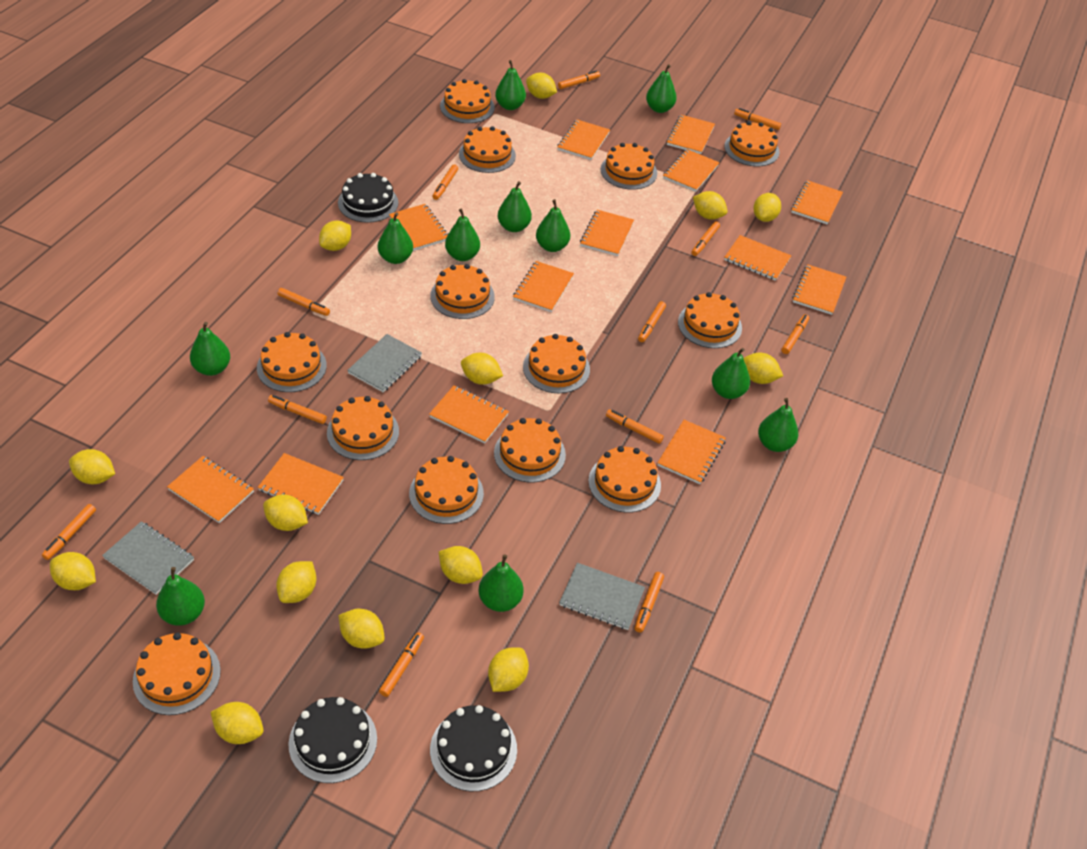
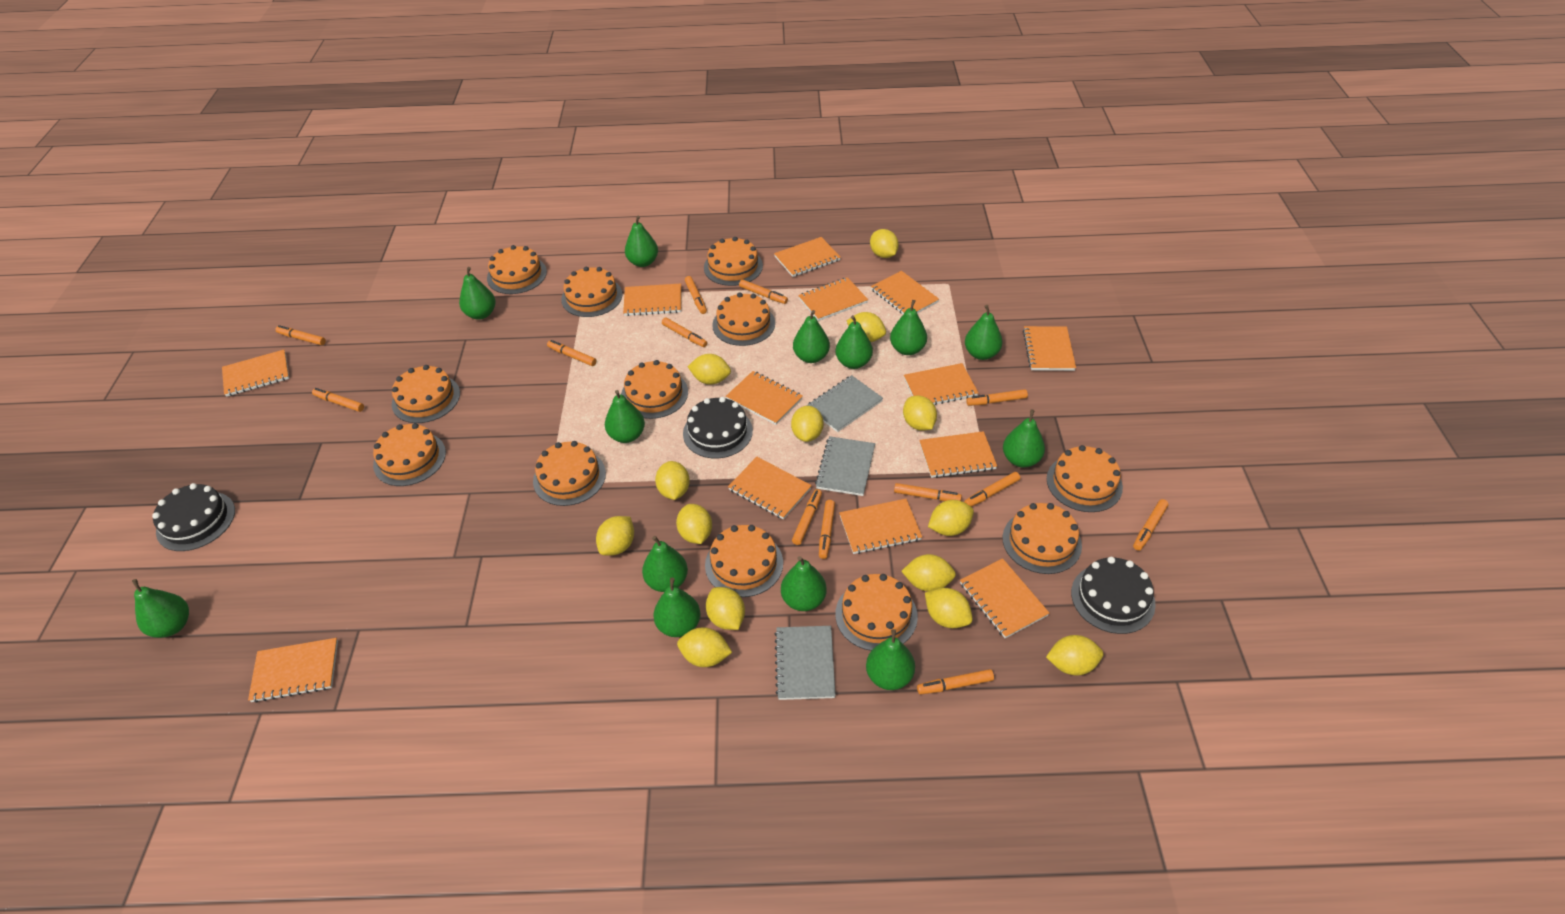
green pear: [156,567,205,626] [190,322,230,376] [378,212,413,264] [445,208,480,261] [479,554,524,612] [495,60,526,110] [498,181,532,232] [536,199,570,252] [646,64,677,113] [712,348,750,399] [758,398,798,452] = 11 -> [132,579,189,638] [459,267,496,319] [605,390,645,443] [625,215,658,267] [642,536,688,592] [653,578,700,637] [781,556,827,611] [793,310,830,363] [835,315,873,369] [866,629,915,690] [890,300,927,355] [965,305,1003,360] [1003,409,1045,468] = 13
orange cake: [133,633,221,715] [257,332,327,392] [327,396,399,460] [409,456,484,524] [430,264,495,319] [440,79,495,123] [459,126,516,173] [494,418,566,483] [523,334,590,393] [588,446,661,513] [601,143,657,190] [678,292,742,348] [724,121,780,166] = 13 -> [373,423,446,486] [392,365,460,423] [487,245,547,294] [533,441,606,506] [561,267,622,317] [621,360,688,419] [704,237,763,286] [705,525,783,597] [712,293,775,346] [835,574,918,651] [1003,503,1082,574] [1047,445,1123,512] = 12
orange marker: [42,504,96,560] [268,395,327,424] [278,288,330,316] [379,632,424,697] [432,165,458,200] [558,70,600,89] [606,409,664,444] [635,572,664,633] [638,301,666,342] [692,221,720,256] [734,108,781,130] [781,314,809,354] = 12 -> [275,325,326,345] [312,388,364,412] [547,340,596,366] [662,318,707,347] [685,276,707,314] [739,280,788,304] [792,489,822,545] [819,500,835,559] [894,483,962,501] [917,669,994,694] [964,472,1020,507] [966,389,1028,406] [1133,499,1169,551] = 13

